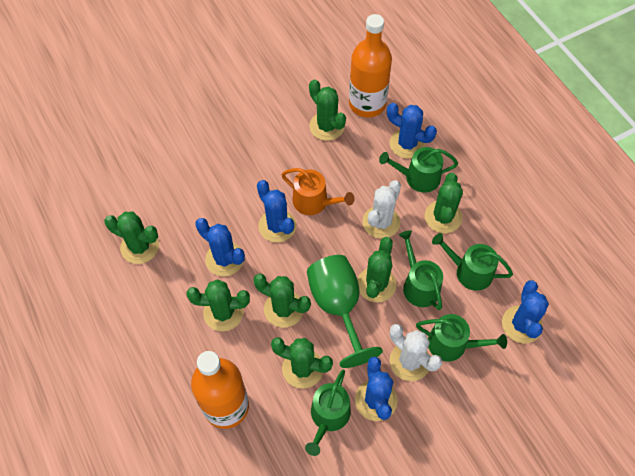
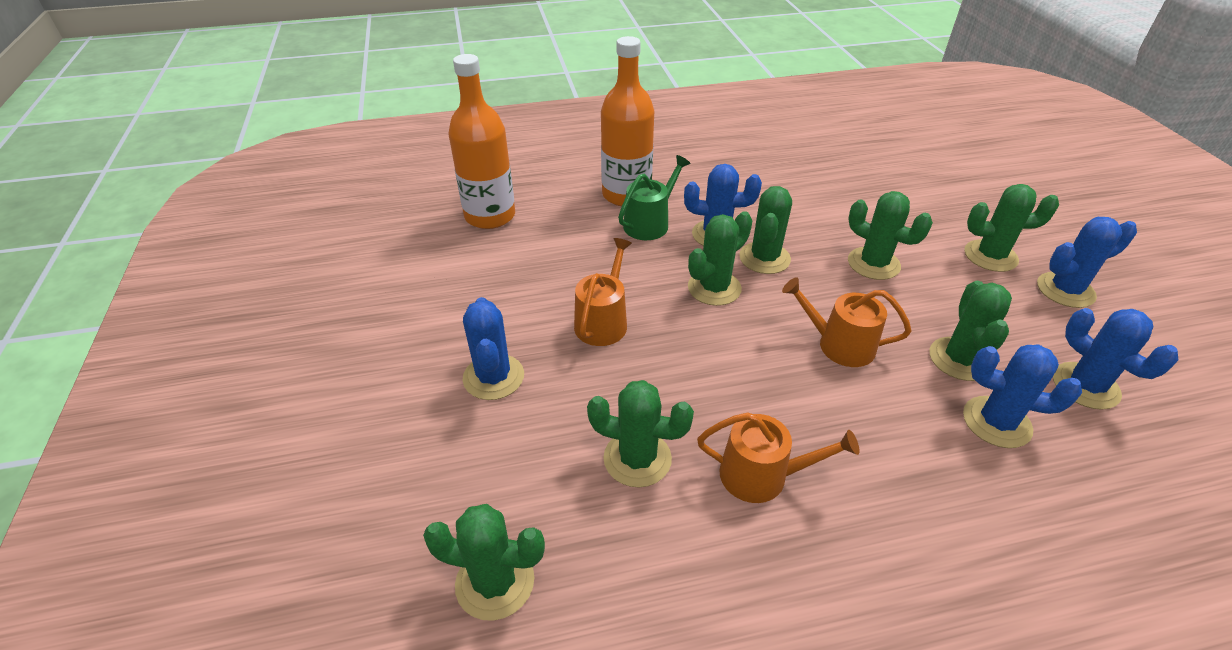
green goblet: [307,255,383,368] = 1 -> none = 0
green watering can: [305,370,351,456] [379,147,458,193] [399,230,443,310] [416,314,507,362] [432,233,513,291] = 5 -> [618,155,690,240] = 1
orange watering can: [282,168,355,215] = 1 -> [574,238,632,346] [697,413,859,503] [782,277,911,367] = 3
white cactus: [362,180,401,239] [390,324,442,381] = 2 -> none = 0

